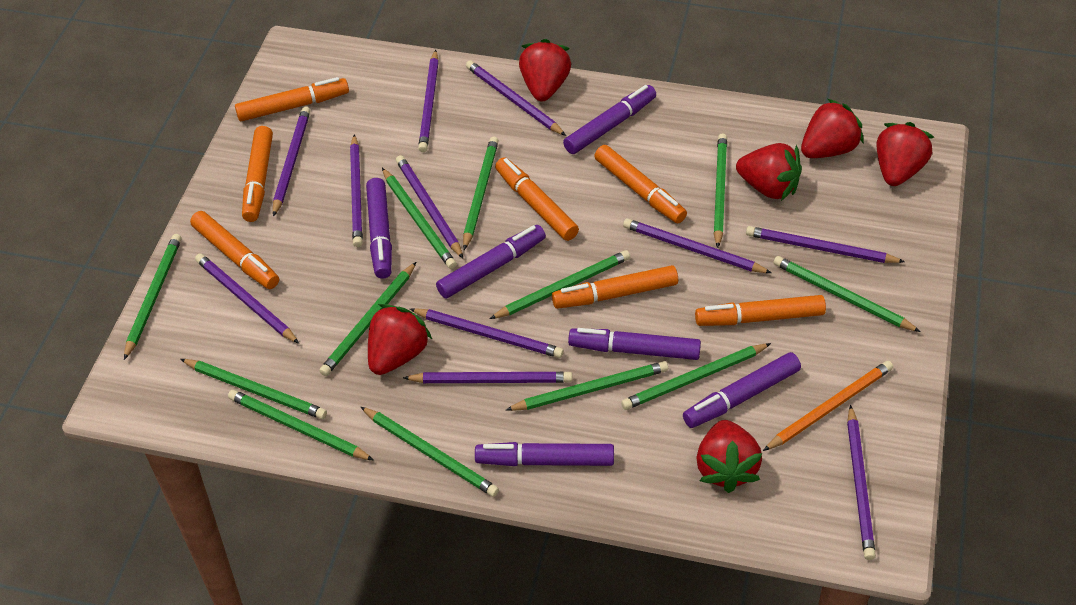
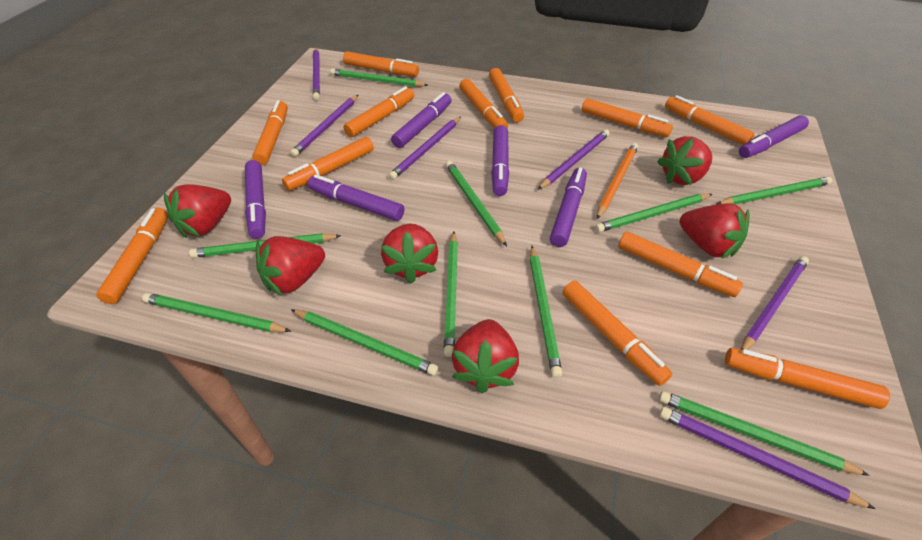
green pencil: [124,234,182,360] [180,359,327,419] [228,390,374,461] [319,262,416,376] [361,407,499,497] [382,168,457,269] [463,137,499,250] [490,250,630,319] [506,361,668,411] [621,343,771,410] [714,133,727,248] [773,256,921,332] = 12 -> [142,293,291,332] [189,233,341,258] [291,309,439,376] [330,68,428,87] [444,232,458,357] [446,161,507,246] [530,246,562,378] [595,194,712,232] [659,391,870,476] [717,177,833,204] = 10
orange marker: [190,211,279,289] [235,77,349,121] [242,126,273,222] [495,157,579,241] [552,265,678,309] [594,145,687,223] [695,295,826,326] = 7 -> [96,208,168,304] [252,100,288,165] [282,137,374,191] [343,51,419,77] [343,86,414,137] [459,79,508,129] [489,68,524,122] [563,281,672,386] [582,98,673,137] [618,232,743,297] [665,95,755,145] [725,348,890,409] = 12
purple pencil: [195,253,299,344] [273,107,310,217] [350,134,363,247] [396,155,463,258] [403,372,572,383] [410,308,564,358] [418,50,439,152] [466,60,566,136] [623,219,771,273] [746,226,905,263] [847,405,876,560] = 11 -> [290,95,358,157] [313,47,320,100] [389,116,461,180] [538,129,610,190] [659,407,875,509] [741,256,809,350] = 6

